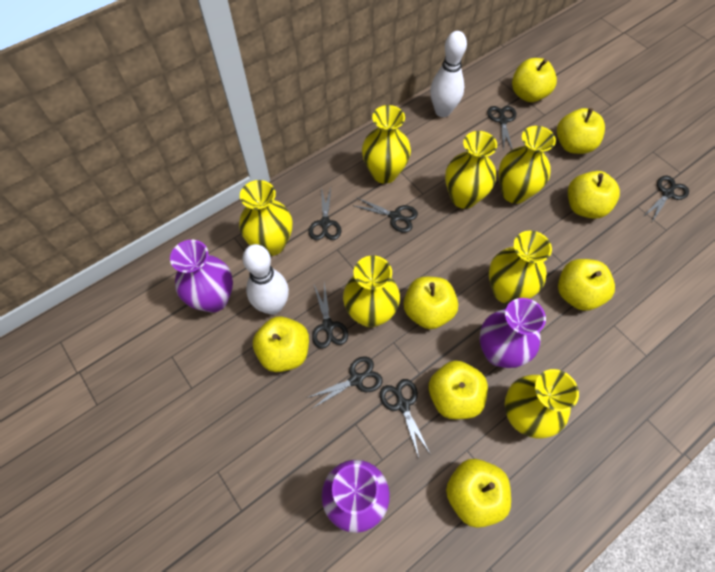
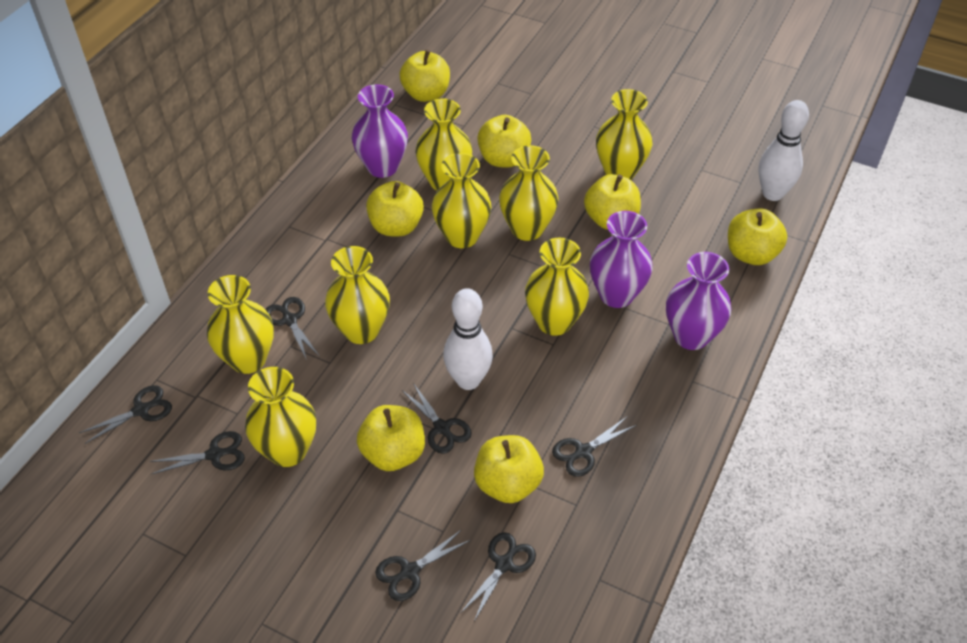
yellow apple: [253,317,309,372] [404,277,458,329] [429,361,488,419] [446,459,511,528] [512,58,557,102] [557,108,605,154] [558,259,615,311] [568,171,620,219] = 8 -> [357,405,425,471] [366,181,424,236] [400,49,450,102] [474,435,544,503] [477,115,531,168] [584,174,641,229] [728,209,787,265] = 7
yellow vase: [239,180,292,256] [343,256,400,327] [362,105,411,184] [445,131,497,209] [489,231,552,304] [499,126,556,204] [504,369,579,438] = 7 -> [207,275,274,374] [245,367,316,467] [325,246,390,344] [415,98,472,191] [432,153,491,248] [499,145,558,241] [525,237,589,336] [596,89,652,180] = 8

